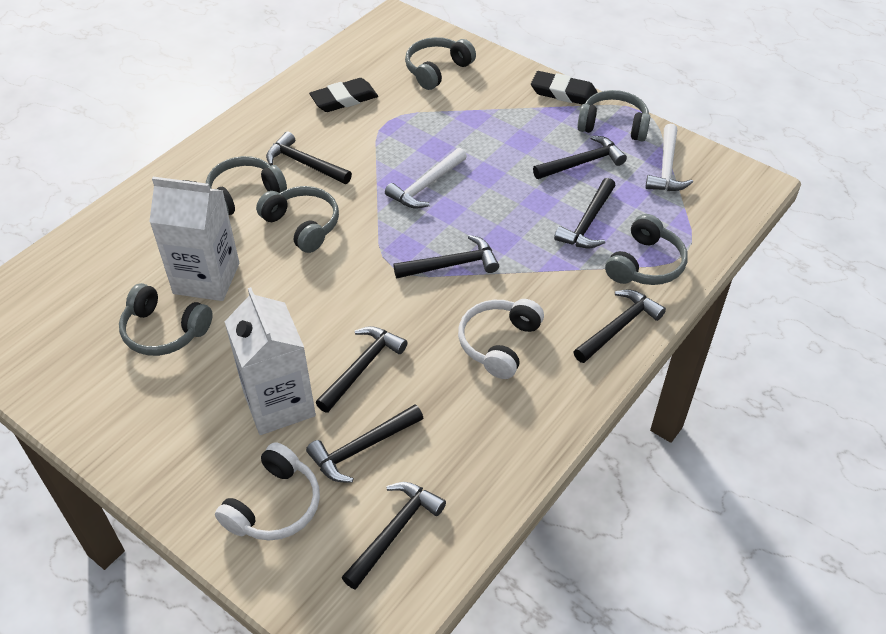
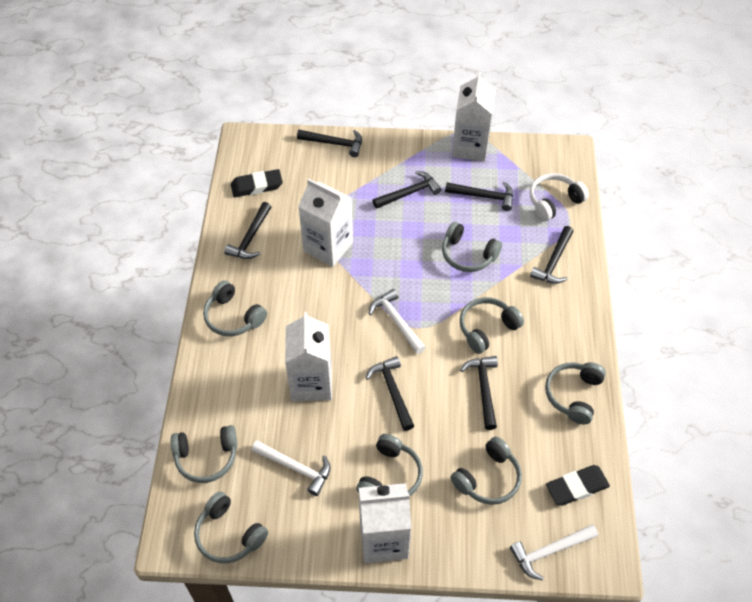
black hammer: [266,131,352,184] [306,404,423,483] [316,326,407,413] [342,482,446,590] [393,235,499,278] [533,135,627,179] [554,178,616,248] [573,290,666,363] = 8 -> [224,202,271,259] [297,130,362,157] [366,356,414,431] [372,171,442,209] [445,182,514,211] [461,356,498,430] [530,226,574,284] = 7
grey headphones: [119,283,212,356] [206,156,287,215] [256,186,339,253] [405,37,476,90] [577,90,650,141] [605,214,688,285] = 6 -> [171,425,237,483] [194,491,268,564] [203,280,267,336] [356,434,423,496] [442,222,502,272] [451,436,522,505] [460,297,524,354] [545,362,606,424] = 8
white carton: [149,177,239,301] [224,287,316,435] = 2 -> [285,312,332,401] [298,179,353,267] [359,483,412,563] [452,72,496,161] = 4
white hammer: [385,148,467,209] [645,124,693,191] = 2 -> [251,440,330,496] [369,289,426,354] [510,524,598,581] = 3
white headphones: [215,442,320,541] [458,299,544,379] = 2 -> [530,173,589,221] = 1

